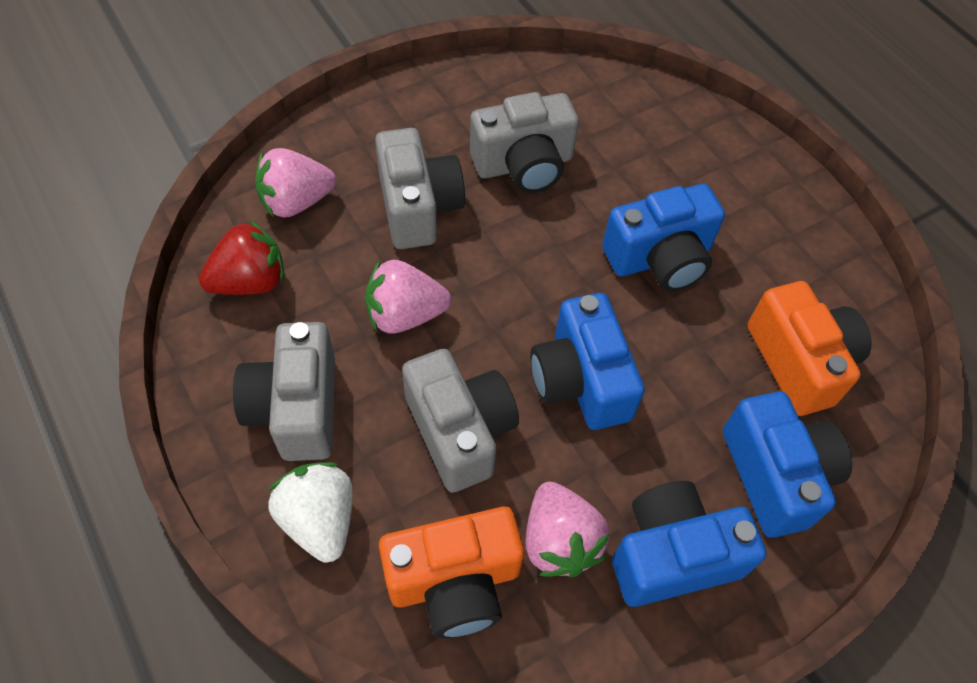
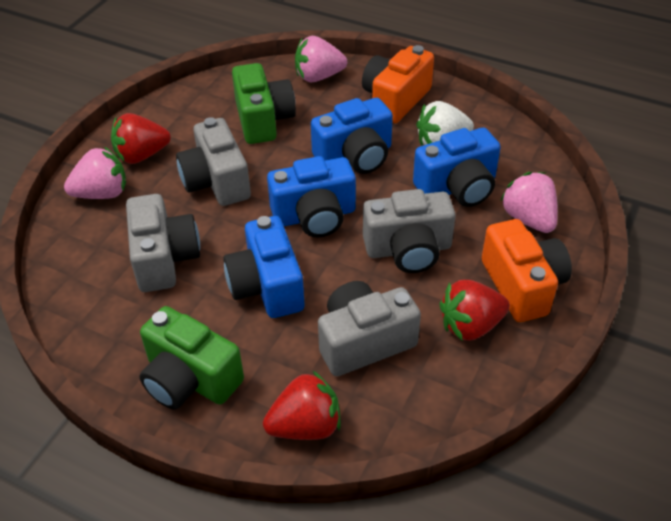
green camera: none = 0 -> [139,306,244,410] [232,63,296,144] = 2
red strawberry: [199,220,284,295] = 1 -> [111,113,171,164] [263,370,341,440] [439,280,510,341] = 3

